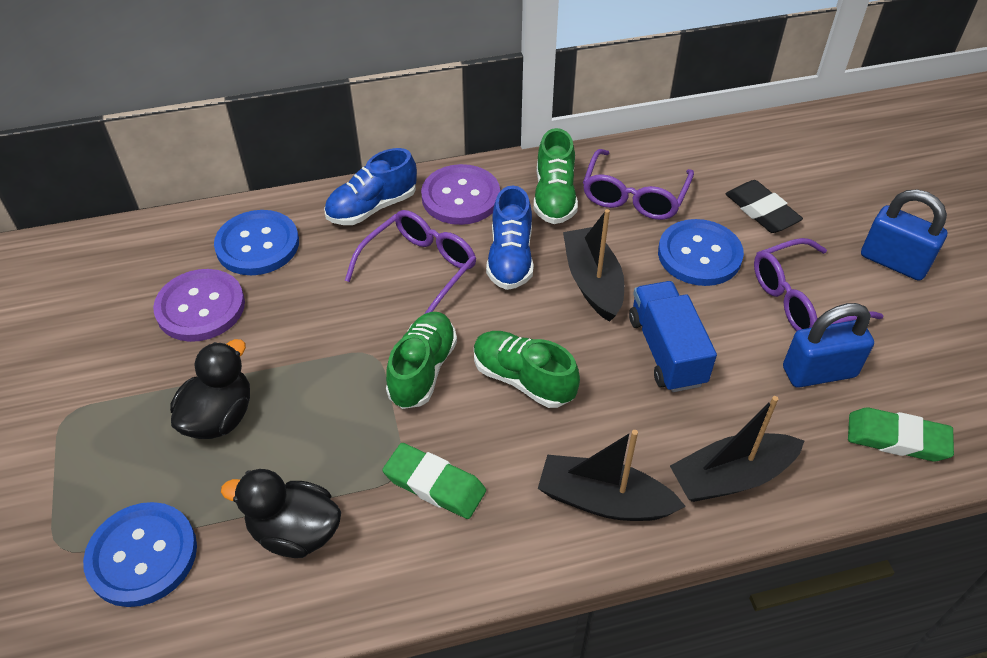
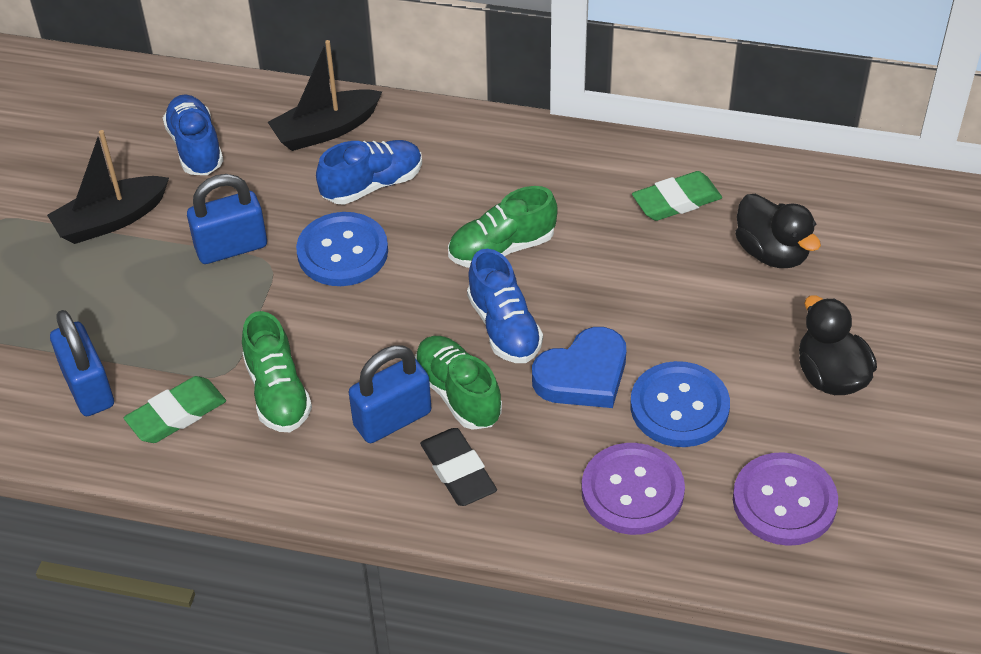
black boat: [538,430,686,521] [563,209,624,322] [670,396,804,502] = 3 -> [47,130,169,244] [268,40,382,151] = 2
blue button: [83,502,197,607] [214,210,299,275] [658,219,744,286] = 3 -> [296,212,388,286] [630,361,730,447] = 2
blue heart: none = 0 -> [532,327,626,408] = 1
blue padlock: [783,303,874,388] [861,189,948,281] = 2 -> [50,310,114,416] [187,174,267,264] [349,345,431,443] = 3
blue shoe: [324,148,417,225] [486,186,534,290] = 2 -> [163,94,224,175] [316,140,422,205] [467,249,543,363] = 3
blue truck: [629,281,717,392] = 1 -> none = 0
purple glasses: [345,210,477,314] [583,149,694,220] [754,238,884,331] = 3 -> none = 0

